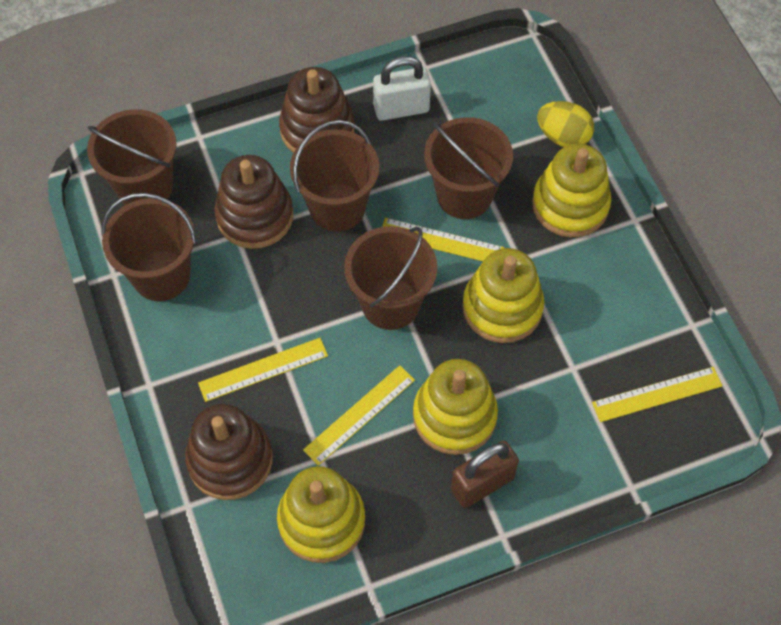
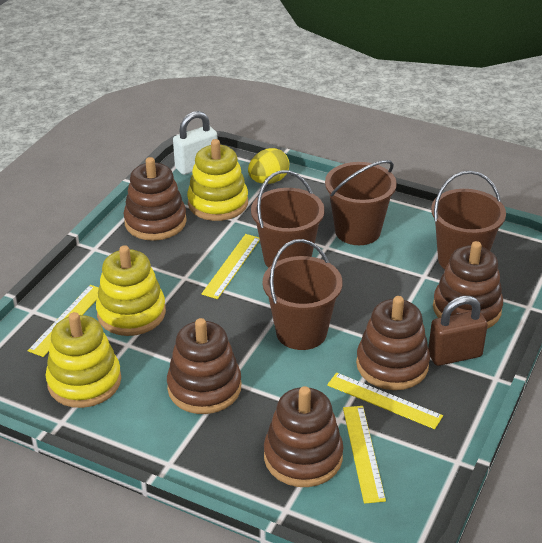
brown bucket: [87,109,177,205] [101,193,196,301] [290,120,379,232] [344,226,437,330] [424,117,513,219] = 5 -> [251,170,325,268] [263,239,343,350] [325,160,397,245] [431,171,506,269] = 4
brown stacking toy: [185,404,273,500] [214,155,293,249] [279,67,354,153] = 3 -> [123,157,187,241] [167,318,241,414] [264,386,343,487] [356,296,430,390] [433,241,503,329] = 5
yellow stacking toy: [277,466,365,563] [413,359,498,455] [462,248,544,343] [532,144,611,237] = 4 -> [45,312,121,408] [96,245,166,336] [187,139,248,221] = 3

